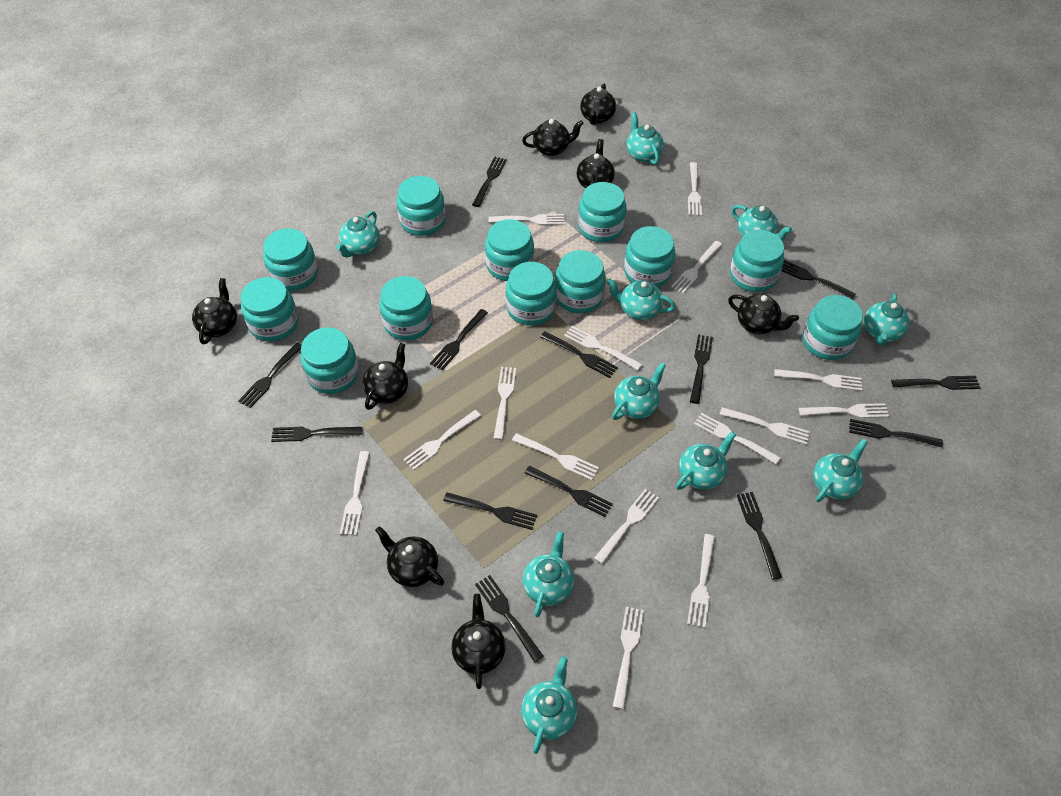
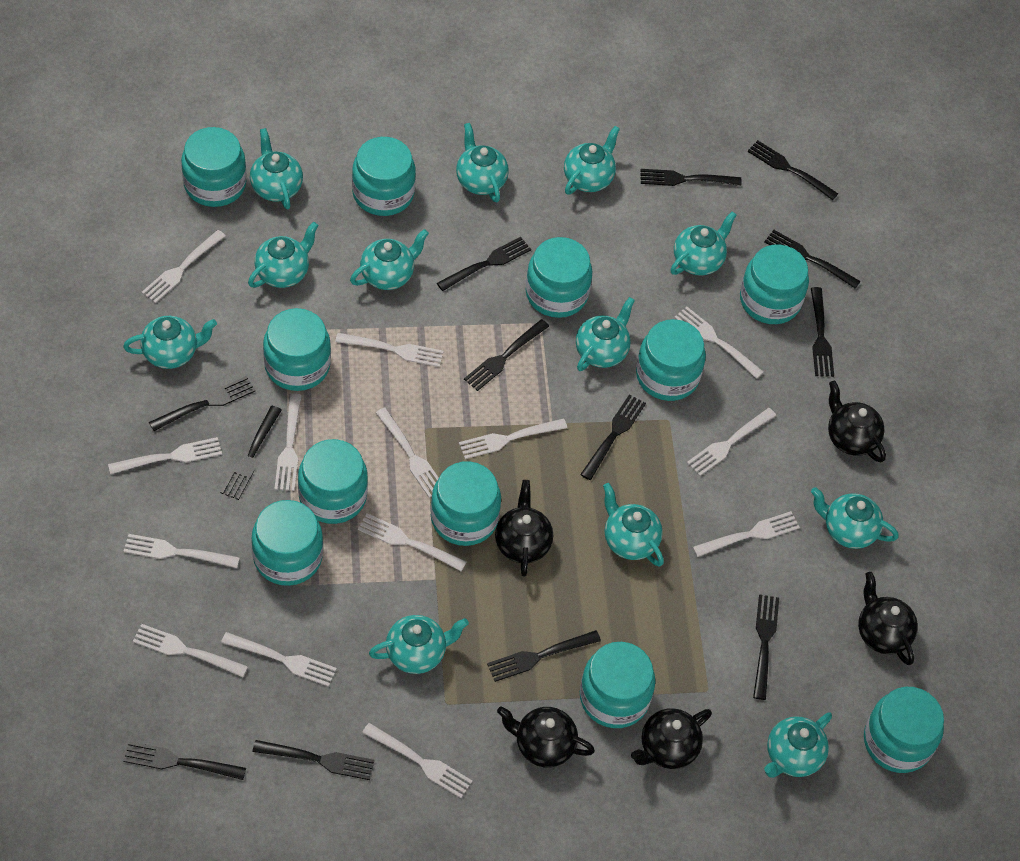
black teapot: [192,278,237,344] [363,343,408,410] [375,526,444,587] [451,594,506,689] [522,119,584,156] [577,139,615,188] [580,83,616,125] [728,294,799,334] = 8 -> [495,480,553,577] [497,706,595,768] [631,708,712,769] [828,381,886,463] [858,572,918,665] = 5
turquoise jar: [241,277,299,342] [263,228,318,291] [301,327,359,394] [379,276,433,340] [397,176,446,236] [485,219,534,281] [505,262,557,325] [555,250,606,313] [578,182,627,242] [624,226,675,287] [730,230,784,292] [802,295,863,360] = 12 -> [181,127,247,207] [251,500,323,586] [263,308,331,391] [298,439,368,524] [352,137,416,216] [430,461,501,546] [525,237,592,318] [580,642,655,728] [636,319,706,401] [740,245,809,324] [864,687,944,773] = 11
turquoise teapot: [336,211,380,258] [521,656,577,754] [522,531,574,618] [607,279,676,320] [612,363,666,420] [626,112,664,165] [676,432,736,490] [732,205,792,240] [813,439,868,502] [864,294,909,346] = 10 -> [123,316,217,369] [248,222,318,288] [250,128,303,210] [350,229,429,290] [369,615,469,674] [456,123,509,202] [564,126,620,194] [576,297,635,371] [603,483,664,567] [670,211,737,276] [764,712,832,778] [811,487,899,549] = 12
white fork: [340,451,370,536] [403,410,481,470] [488,214,565,225] [493,367,516,440] [512,433,599,481] [564,326,642,370] [594,489,659,564] [613,607,644,709] [671,241,722,294] [687,534,715,628] [688,162,702,216] [694,413,781,465] [719,407,810,445] [774,369,862,391] [799,403,889,418] = 15 -> [108,437,222,475] [123,534,240,568] [133,624,248,677] [141,230,226,303] [221,632,337,687] [274,393,302,491] [335,333,444,367] [358,513,466,571] [362,723,473,798] [376,407,439,498] [459,418,567,459] [674,306,764,379] [687,408,776,476] [693,511,800,557] = 14

